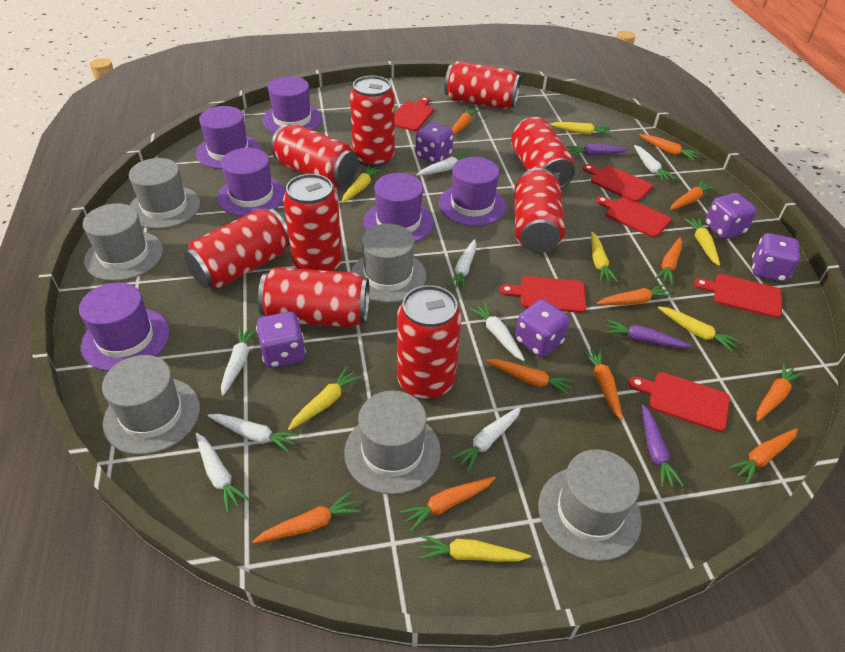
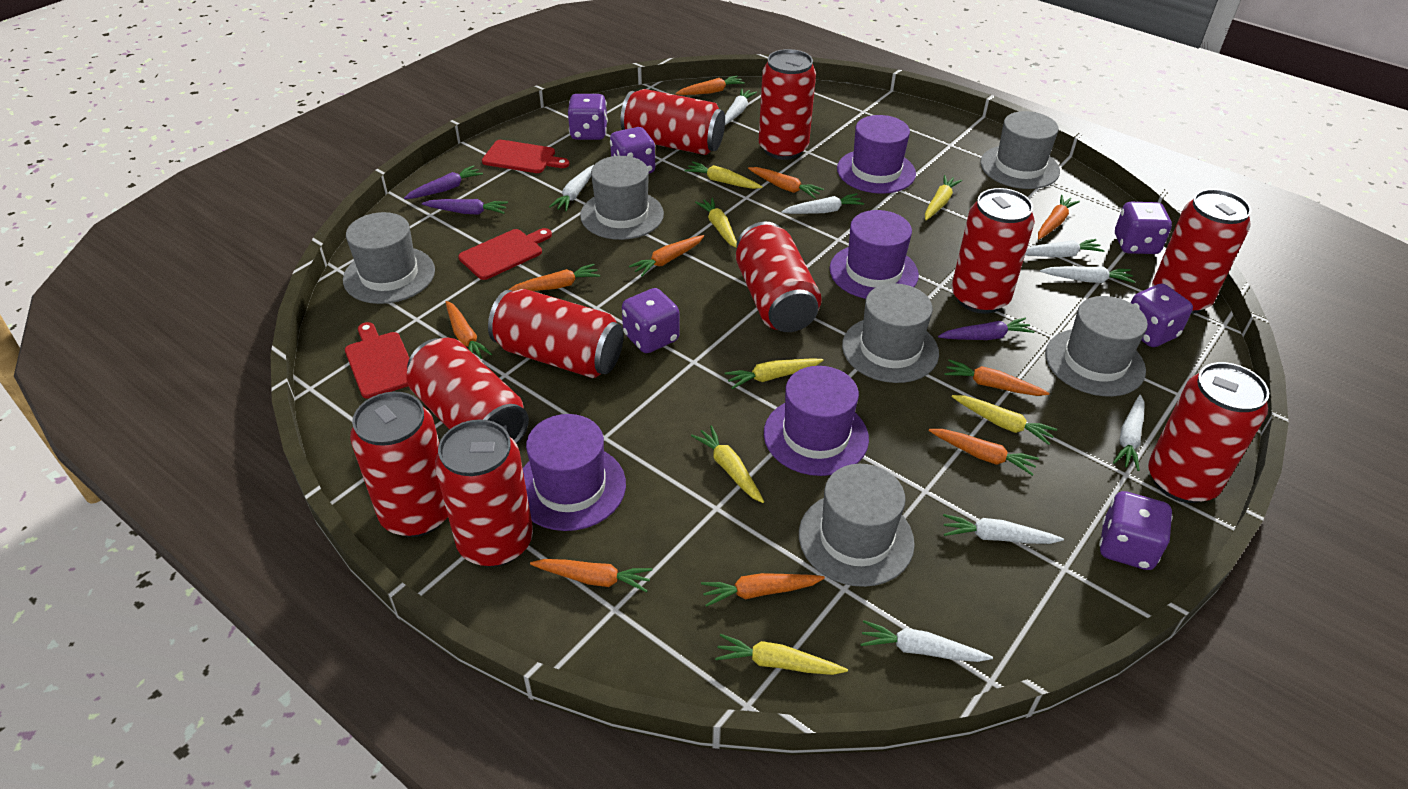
orange carrot: [252,491,360,543] [400,476,495,532] [452,107,480,135] [486,359,574,396] [581,348,623,420] [597,284,674,305] [639,134,700,160] [655,237,682,285] [670,180,716,210] [728,428,798,484] [757,363,803,421] = 11 -> [446,301,492,359] [508,264,600,291] [530,559,652,592] [629,235,704,277] [675,75,745,95] [701,573,825,607] [748,167,824,199] [929,429,1039,476] [944,359,1049,396] [1038,195,1080,239] = 10
purple dice: [256,312,306,368] [415,122,453,164] [515,299,570,357] [705,193,757,239] [752,233,800,282] = 5 -> [568,94,608,140] [610,127,655,174] [622,288,680,353] [1099,491,1173,570] [1115,202,1172,254] [1131,284,1193,347] = 6
purple hat: [79,282,170,371] [196,106,260,169] [217,148,286,217] [263,76,322,133] [364,173,434,242] [439,157,506,226] = 6 -> [523,414,626,531] [764,366,869,476] [830,210,919,299] [837,115,916,194] = 4
red can: [184,208,290,289] [258,267,369,328] [271,124,358,188] [283,174,342,271] [350,76,395,167] [397,285,461,400] [444,61,521,109] [511,117,575,189] [514,168,565,253] = 9 -> [350,392,448,537] [406,338,529,444] [435,419,533,567] [488,289,624,378] [620,89,725,155] [736,222,822,332] [759,49,816,160] [952,188,1035,314] [1148,362,1269,503] [1152,189,1251,314] = 10
red cutting board: [395,97,434,131] [500,276,586,313] [582,164,653,202] [596,196,671,238] [629,372,730,432] [694,274,782,318] = 6 -> [345,322,410,399] [458,228,552,280] [482,140,570,173] = 3

